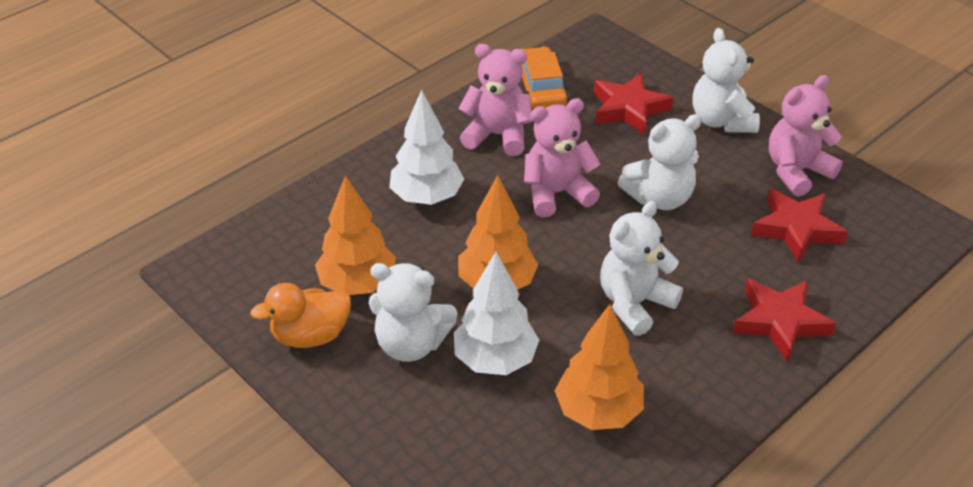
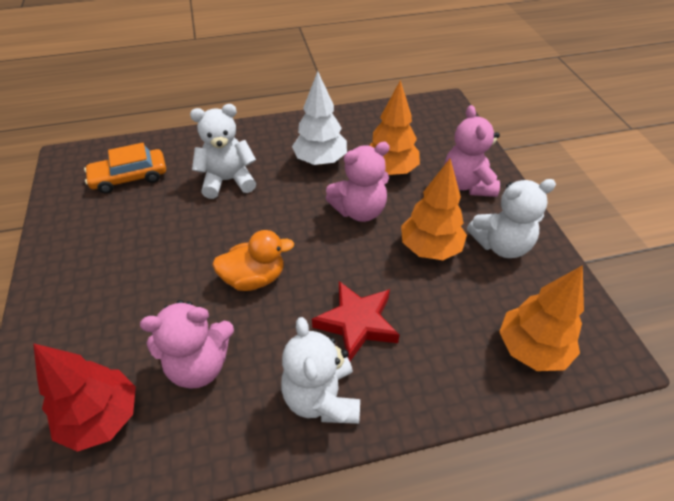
red star: [594,73,673,135] [733,278,837,362] [751,188,848,263] = 3 -> [312,281,400,361] = 1
red tree: none = 0 -> [33,343,136,452] = 1
white teddy bear: [369,263,457,362] [600,201,683,336] [617,114,702,210] [692,28,760,133] = 4 -> [190,104,256,199] [281,317,360,424] [467,179,556,258] = 3
white tree: [389,90,464,205] [454,252,539,375] = 2 -> [292,71,347,165] = 1

